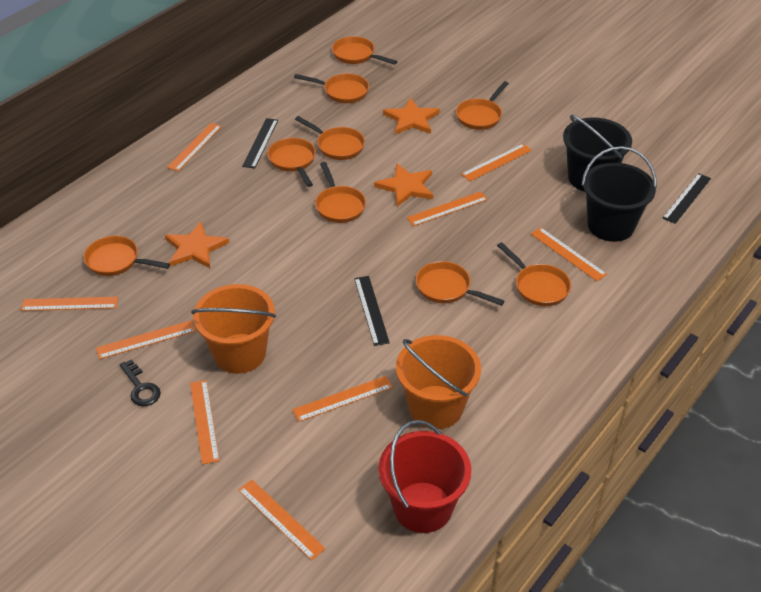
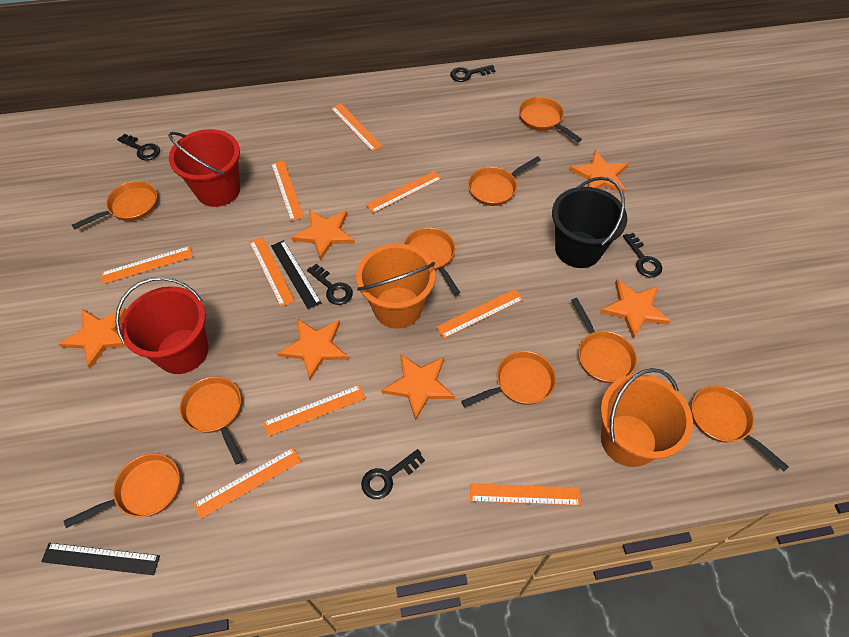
black bucket: [563,115,632,192] [582,146,657,242] = 2 -> [552,177,627,268] = 1
black key: [119,359,161,406] = 1 -> [117,134,160,161] [307,264,353,305] [361,449,425,499] [450,65,495,82] [623,233,662,277] = 5
black ruler: [242,118,278,169] [354,276,390,346] [663,173,711,224] = 3 -> [41,543,160,575] [271,240,322,309] = 2
orange star: [165,222,229,268] [374,163,433,207] [383,98,440,134] = 3 -> [59,308,126,369] [277,318,349,380] [291,210,355,261] [381,354,455,421] [569,150,629,193] [600,279,671,339] = 6
red bucket: [378,420,471,533] = 1 -> [115,277,208,374] [168,129,240,207] = 2

